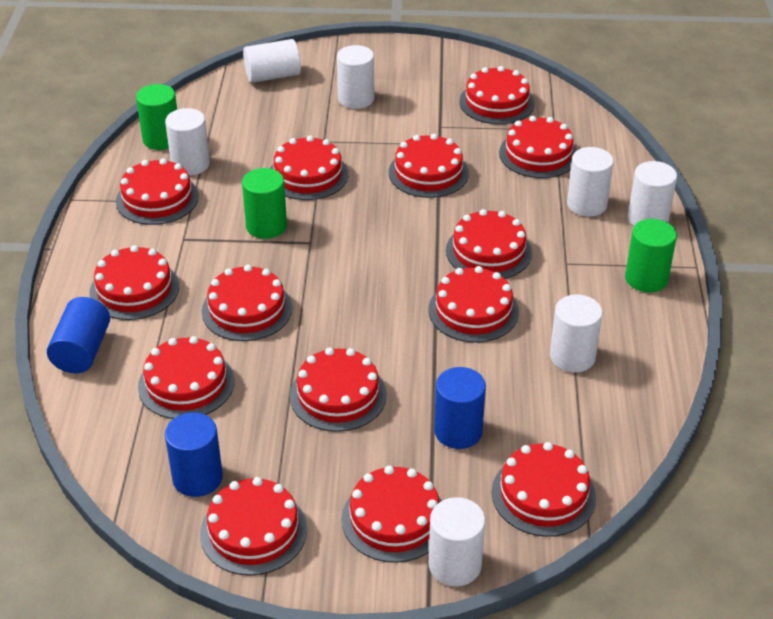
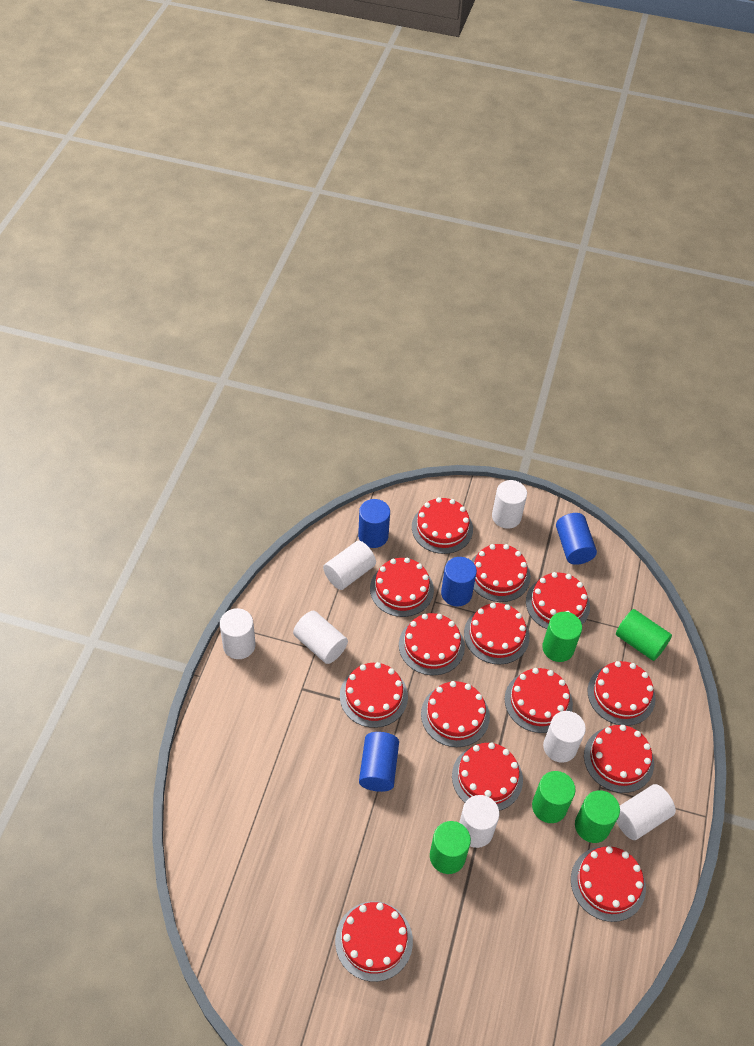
blue cylinder: [47,297,110,373] [165,412,223,497] [434,367,486,449] = 3 -> [358,499,390,548] [359,732,399,792] [441,557,477,606] [556,513,597,565] = 4
green cylinder: [136,84,177,150] [242,168,287,239] [625,219,677,292] = 3 -> [430,821,471,874] [532,771,576,823] [542,612,582,662] [575,790,620,843] [616,609,672,661] = 5

